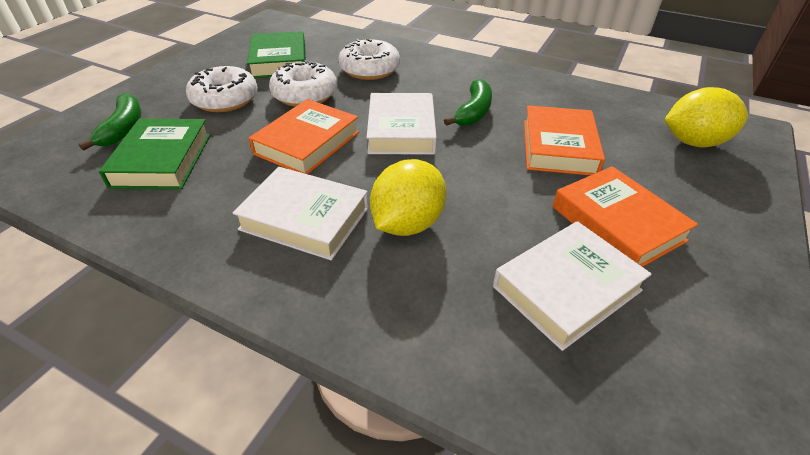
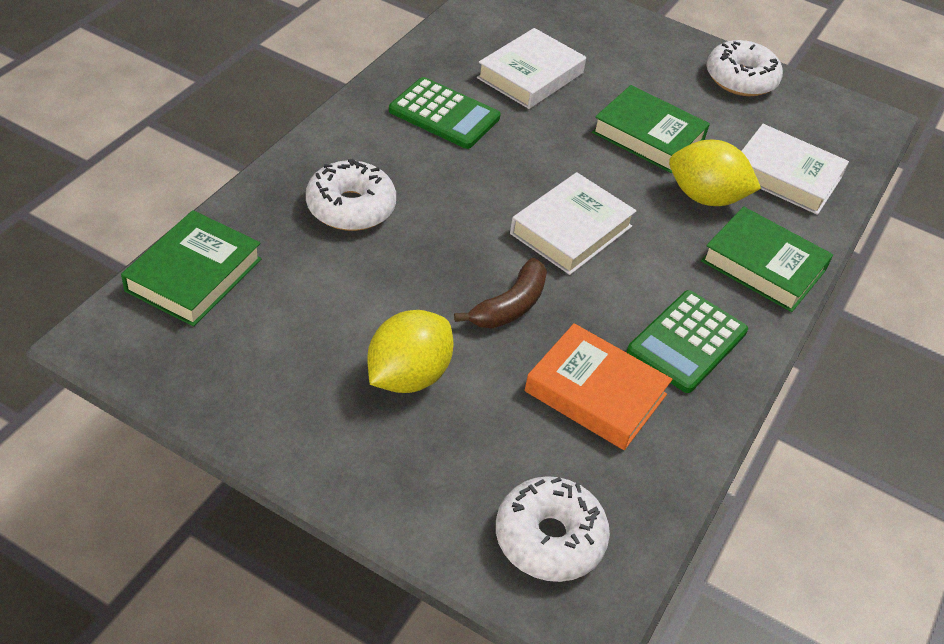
brown banana: none = 0 -> [454,258,547,328] = 1
green banana: [79,93,141,151] [444,79,492,126] = 2 -> none = 0
green book: [99,119,210,189] [247,31,306,78] = 2 -> [121,210,261,327] [592,85,710,173] [701,206,833,312] = 3
green calculator: none = 0 -> [389,77,500,149] [627,290,748,393] = 2
orange book: [249,99,359,174] [524,105,605,176] [552,166,698,267] = 3 -> [525,323,672,450] = 1

